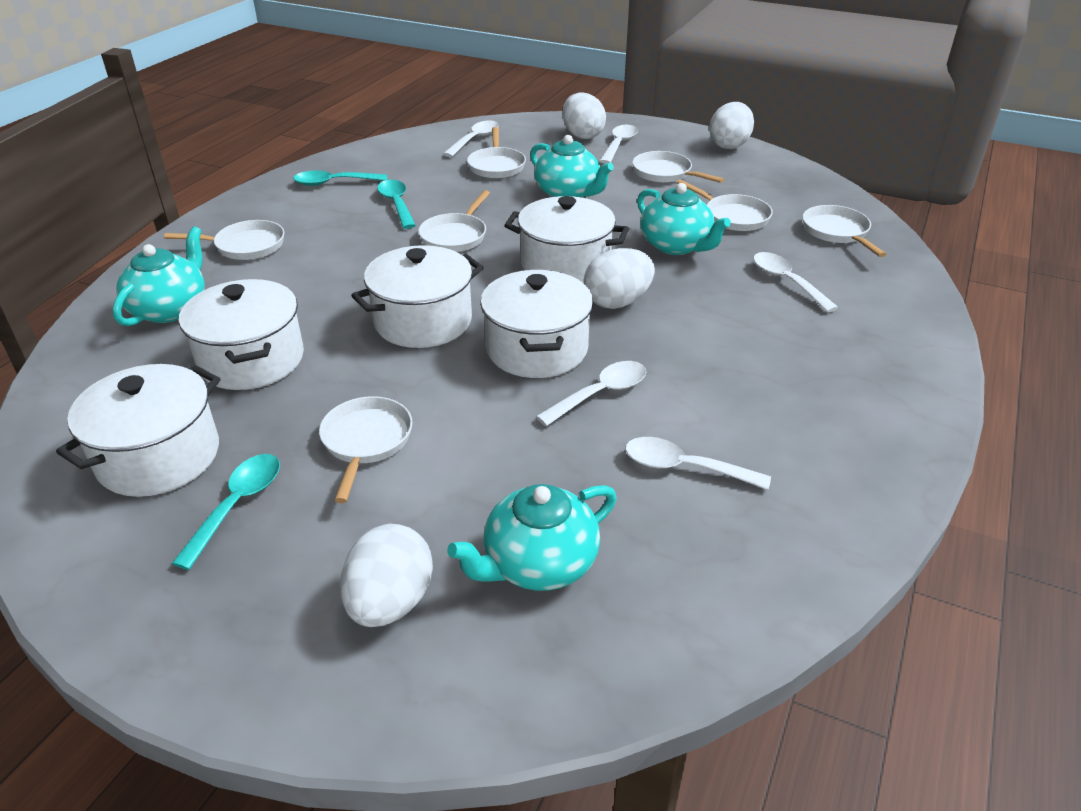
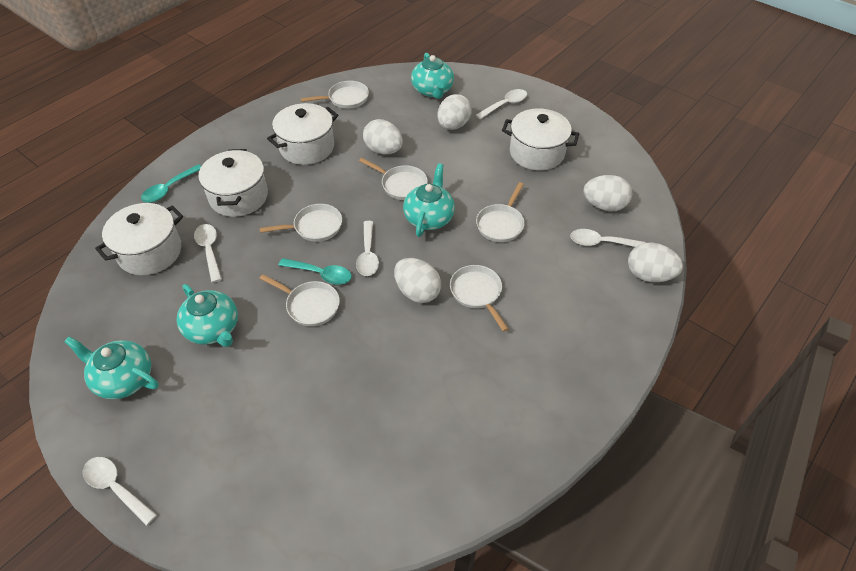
turquoise spoon: [172,454,280,570] [293,171,387,186] [377,180,416,229] = 3 -> [141,164,201,203] [278,258,352,284] = 2
white egg: [340,524,433,627] [563,93,606,139] [584,248,655,309] [709,102,754,149] = 4 -> [363,119,403,154] [394,258,441,303] [437,94,472,130] [583,175,632,211] [628,243,683,282] = 5
white pan: [164,220,284,260] [319,396,412,503] [418,190,490,252] [467,127,526,179] [632,151,724,183] [676,179,773,231] [802,205,886,257] = 7 -> [259,204,342,242] [259,274,340,326] [300,81,369,109] [359,157,428,200] [450,265,508,332] [476,182,525,242] = 6
white pot: [56,364,220,497] [179,279,304,390] [351,245,484,348] [480,270,593,378] [504,196,629,283] = 5 -> [95,203,183,275] [198,149,268,217] [267,103,338,165] [502,109,579,170] = 4

